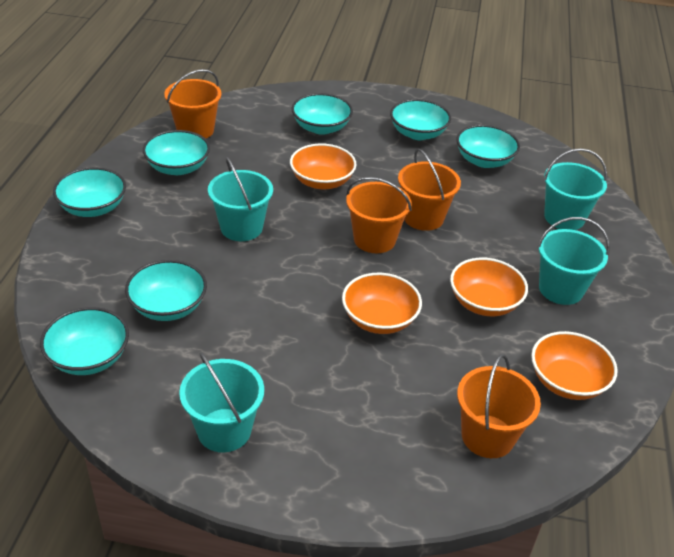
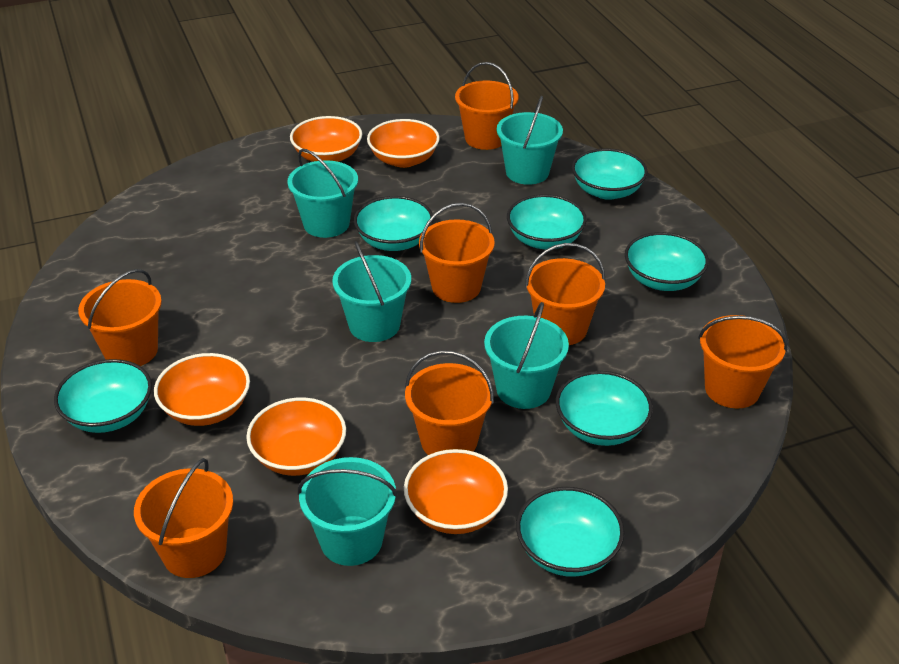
orange bowl: [290,143,356,189] [342,273,422,334] [450,258,528,316] [531,331,618,400] = 4 -> [154,353,250,426] [246,397,346,476] [290,116,362,162] [367,119,440,168] [404,449,508,534] = 5
orange bucket: [164,69,222,139] [346,177,411,253] [398,149,461,231] [457,354,541,458] = 4 -> [78,269,162,366] [134,458,233,578] [405,350,494,455] [419,203,495,303] [455,62,518,150] [525,243,606,345] [698,315,788,408] = 7
turquoise bucket: [179,352,264,452] [208,157,273,241] [537,217,610,305] [544,148,607,230] = 4 -> [287,149,358,238] [298,457,398,566] [332,241,411,342] [484,302,569,409] [497,96,563,185] = 5

